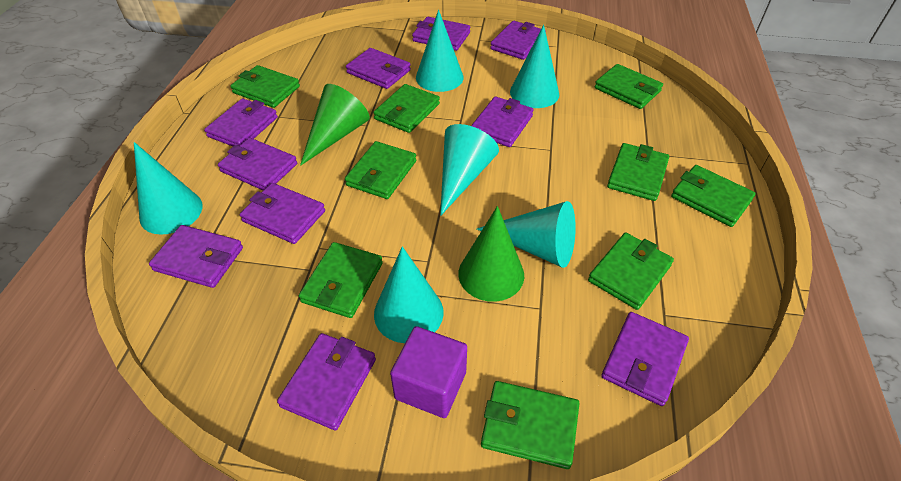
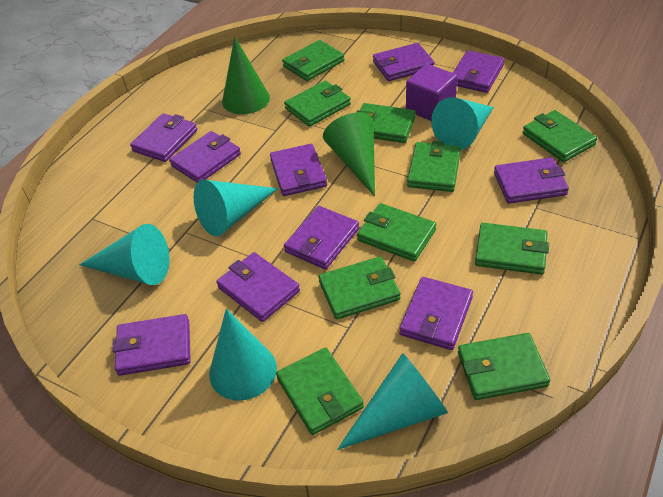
green wallet: [230,65,300,108] [299,242,383,318] [345,141,416,199] [373,84,440,133] [481,381,580,469] [588,233,674,310] [594,64,663,109] [607,143,669,201] [671,165,756,227] = 9 -> [276,347,364,435] [282,40,344,81] [284,81,351,127] [319,257,401,319] [356,103,416,143] [357,203,436,262] [407,141,461,192] [458,333,550,400] [475,223,549,275] [522,110,597,162] = 10
turquoise cone: [134,142,203,235] [374,247,444,343] [416,10,464,92] [440,124,499,216] [476,201,576,268] [510,25,559,108] = 6 -> [79,224,170,285] [194,180,278,237] [209,309,277,401] [337,353,448,450] [431,97,494,150] = 5

